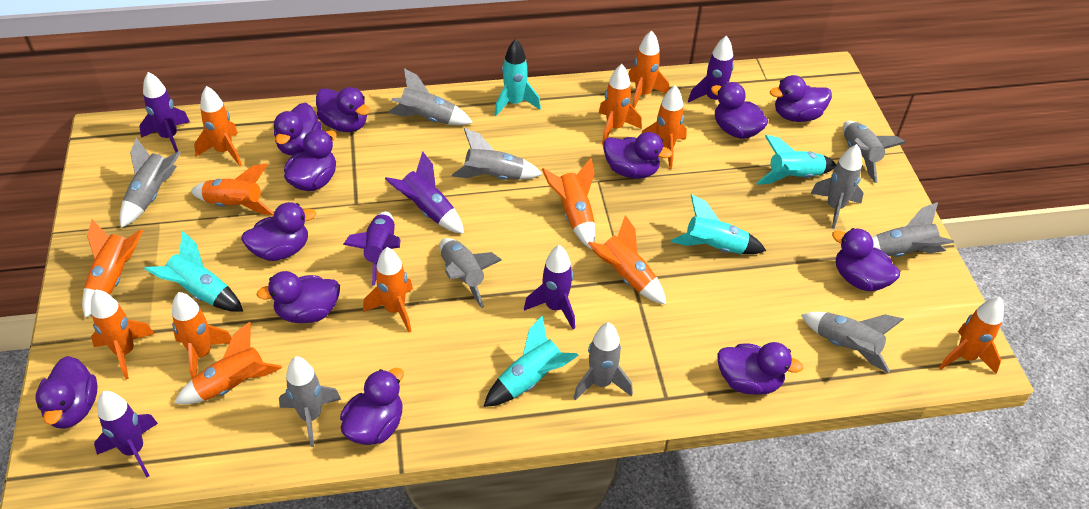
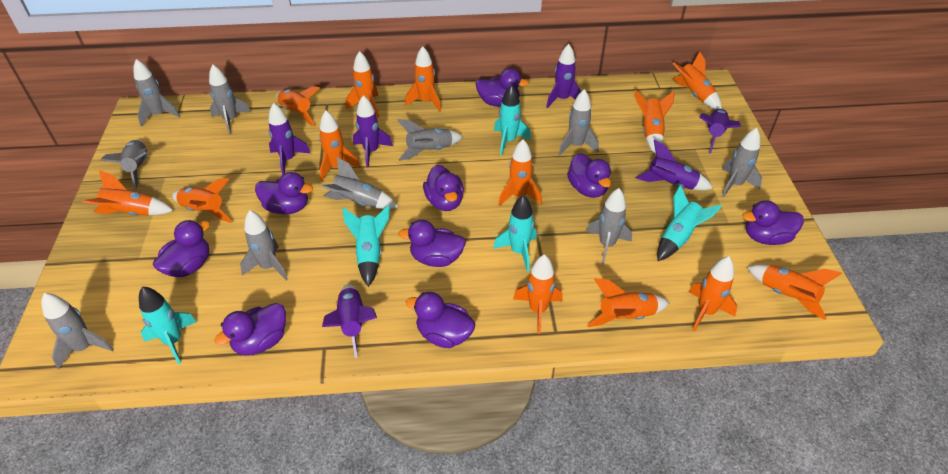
purple duck: [35,356,98,429] [241,202,316,261] [256,271,340,323] [274,103,322,155] [284,130,337,191] [316,87,370,132] [340,368,404,445] [603,132,672,179] [711,82,768,139] [717,342,803,395] [770,75,832,122] [832,228,900,291] = 12 -> [153,220,210,277] [214,303,286,356] [255,172,313,214] [398,220,466,267] [406,292,476,348] [423,165,464,211] [476,68,529,107] [567,153,612,198] [742,200,804,245] = 9

